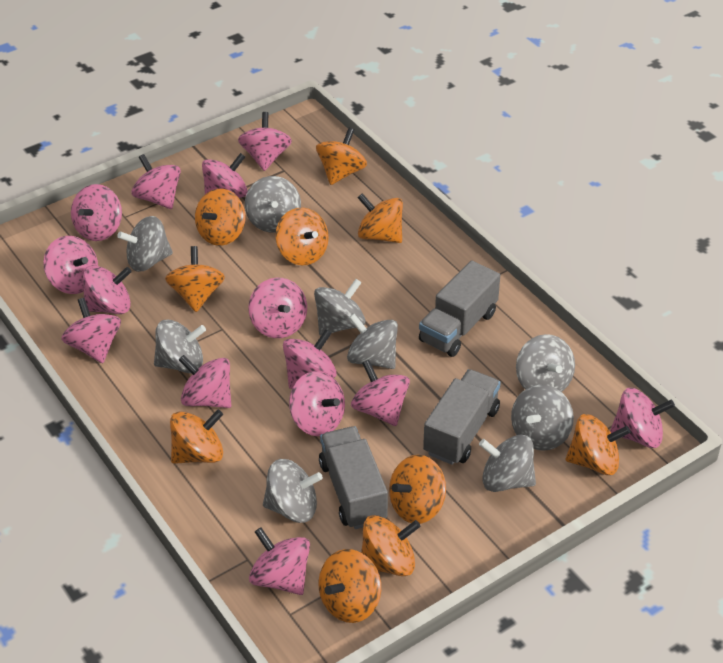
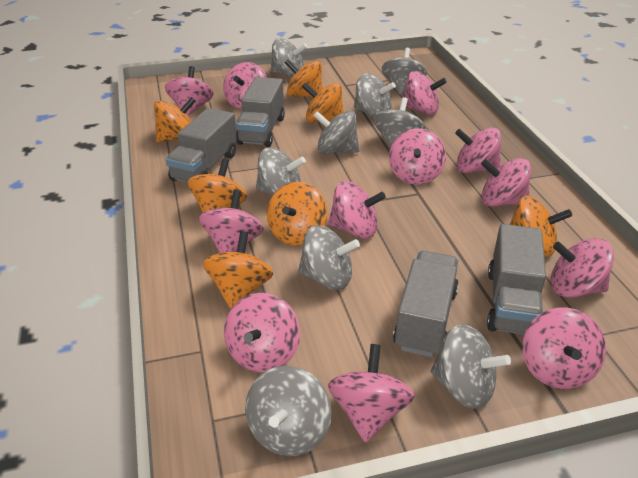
grey truck: [319,426,388,529] [419,261,500,357] [423,369,501,465] = 3 -> [166,108,237,183] [236,77,285,147] [393,251,459,357] [487,224,546,335] = 4
orange spinning top: [165,246,225,312] [170,410,223,464] [195,189,245,246] [275,208,329,265] [316,128,367,185] [318,549,381,623] [358,193,403,243] [361,515,420,576] [389,455,446,524] [566,414,630,475] = 10 -> [154,97,196,142] [188,158,247,213] [203,231,273,309] [267,182,328,246] [285,59,323,98] [302,83,344,123] [509,196,572,257] = 7
pink spinning top: [43,236,98,294] [61,298,121,363] [71,184,122,241] [83,265,132,314] [131,154,181,209] [179,355,231,408] [202,153,248,198] [238,112,292,171] [248,278,307,338] [249,527,310,595] [283,329,337,389] [289,371,345,436] [351,360,410,426] [610,388,675,448] = 14 -> [165,66,213,116] [199,189,264,253] [223,62,267,109] [224,293,300,373] [328,181,386,239] [328,344,415,443] [389,128,446,185] [403,71,447,115] [455,127,501,173] [481,158,531,207] [522,307,606,389] [551,238,614,298] = 12

